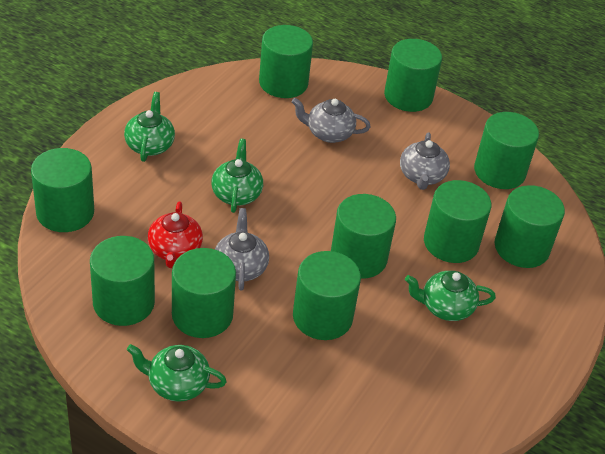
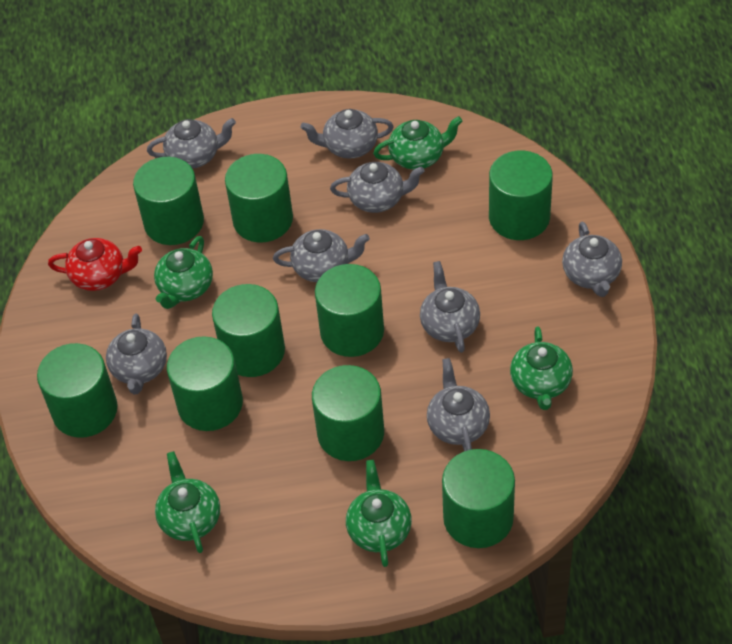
green cylinder: [31,148,94,232] [90,236,155,326] [172,248,236,338] [259,25,313,98] [293,251,361,340] [331,194,396,279] [384,39,442,112] [424,180,491,263] [474,112,539,189] [495,185,565,268] = 10 -> [37,343,117,438] [133,157,204,245] [167,336,243,431] [212,284,285,377] [225,154,293,242] [312,365,384,461] [315,264,384,357] [442,449,515,548] [489,151,553,240] = 9
green teapot: [124,92,175,162] [127,344,227,402] [211,139,263,213] [405,271,496,321] = 4 -> [154,236,213,309] [155,451,220,553] [346,460,412,567] [373,116,462,170] [510,327,573,410] = 5
grey teapot: [215,208,269,291] [292,98,371,143] [400,132,450,190] = 3 -> [106,314,167,394] [147,118,236,169] [273,229,370,282] [300,109,394,159] [330,162,425,213] [420,261,480,353] [427,358,490,451] [562,222,622,297] = 8

